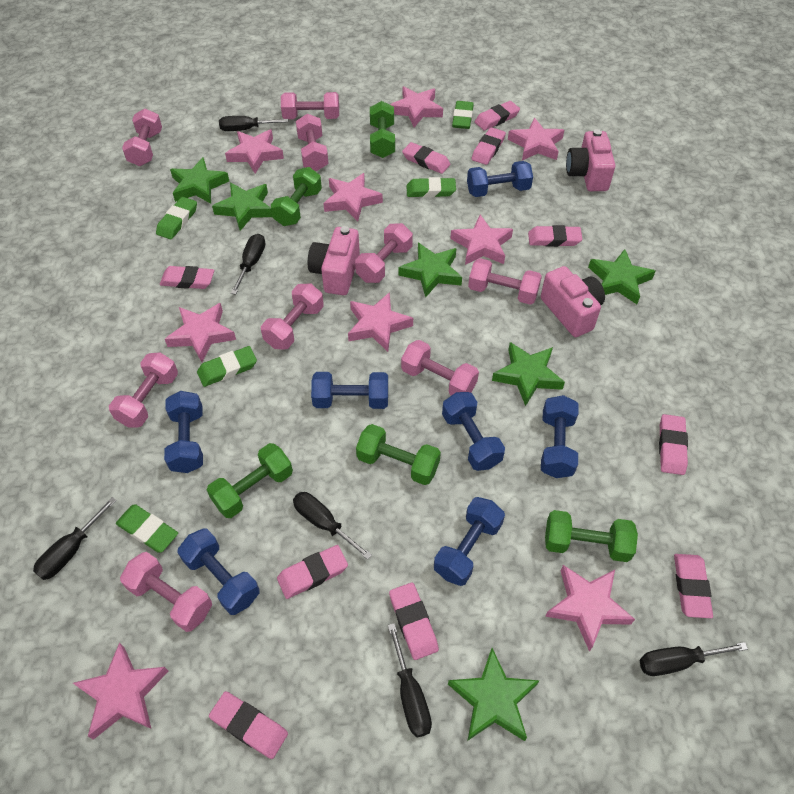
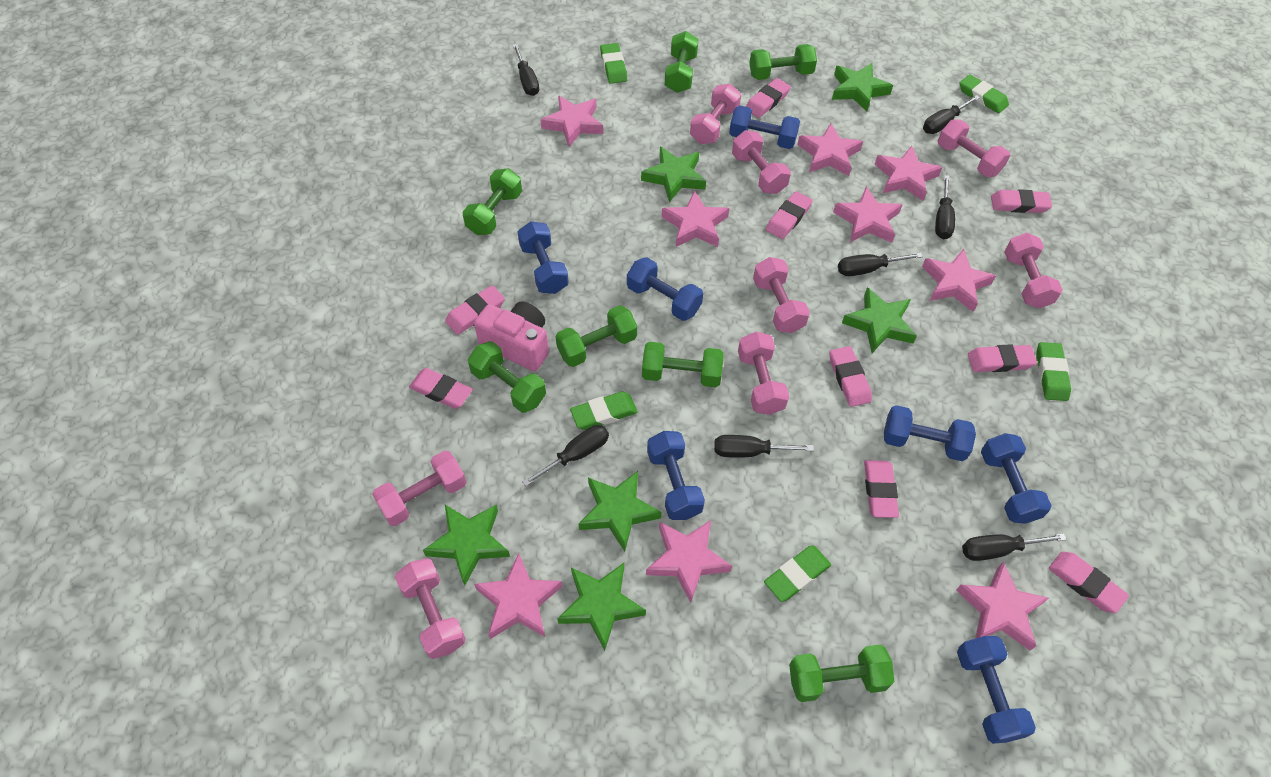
black screwdriver: [33,497,117,580] [219,116,288,131] [231,234,265,295] [293,492,372,560] [388,623,432,737] [639,642,748,676] = 6 -> [513,44,539,96] [522,425,609,486] [714,435,814,458] [838,252,923,276] [923,95,980,134] [935,175,955,239] [962,533,1067,561] = 7
green dumbbell: [207,443,293,518] [271,167,322,226] [356,424,441,485] [370,101,395,158] [545,510,638,562] = 5 -> [463,168,522,235] [468,341,546,413] [556,305,637,367] [642,342,724,387] [665,31,698,93] [749,44,817,80] [789,645,894,702] = 7
pink camera: [308,226,360,295] [541,266,605,337] [566,129,615,191] = 3 -> [474,301,549,371] = 1
pink dumbbell: [109,352,178,428] [120,552,212,632] [122,108,162,166] [261,284,324,350] [281,92,339,119] [296,114,329,171] [355,223,413,283] [401,340,479,396] [468,258,542,305] = 9 -> [372,451,466,526] [395,558,466,659] [690,84,741,144] [732,130,791,194] [738,332,789,415] [753,257,810,333] [938,120,1010,177] [1004,232,1063,308] = 8
pink eraser: [160,266,214,289] [209,691,288,759] [277,545,348,599] [389,583,439,660] [402,142,450,174] [471,127,506,165] [475,101,520,130] [528,225,582,247] [659,414,688,475] [674,554,713,618] = 10 -> [409,368,473,409] [445,285,505,335] [746,78,791,118] [766,191,813,239] [830,346,872,407] [864,460,899,518] [968,344,1037,372] [991,189,1052,213] [1049,552,1129,613] = 9

